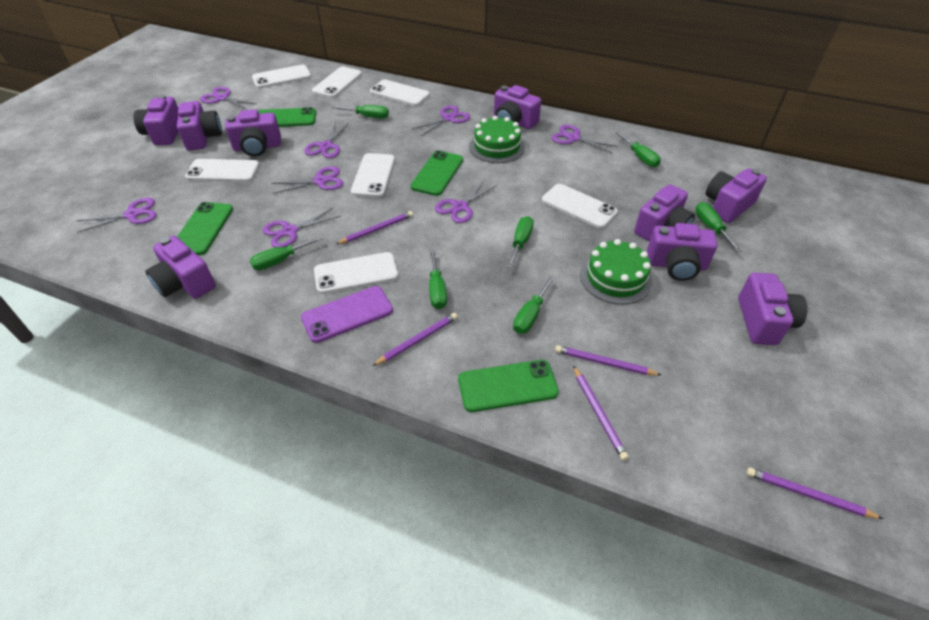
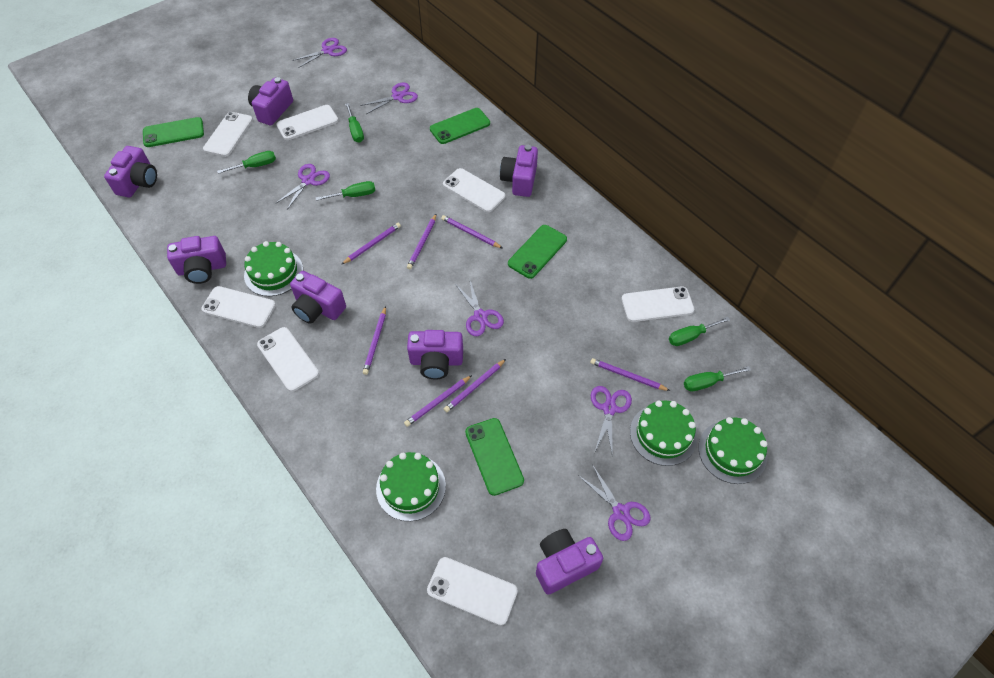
green cake: [469,116,525,163] [580,239,652,305] = 2 -> [244,241,303,296] [376,452,446,521] [630,401,697,466] [698,417,767,484] = 4
green screwdriver: [250,236,324,270] [332,105,389,119] [429,250,447,309] [507,216,534,268] [513,276,555,334] [616,132,661,167] [695,202,742,252] = 7 -> [217,151,276,174] [316,181,375,201] [345,103,364,143] [669,317,730,346] [684,366,751,391] = 5
purple camera: [133,95,178,145] [145,236,216,299] [177,101,222,151] [225,109,281,156] [494,85,541,129] [634,184,695,242] [647,223,717,281] [706,168,767,223] [738,273,808,345] = 9 -> [104,146,157,197] [167,236,226,284] [248,77,293,125] [290,271,346,324] [407,330,463,380] [500,145,538,197] [536,529,603,595] = 7
purple pencil: [336,211,413,244] [372,313,458,366] [555,345,661,376] [573,365,629,461] [746,467,883,519] = 5 -> [341,223,401,265] [363,306,386,375] [404,375,472,427] [407,214,436,269] [441,215,502,248] [444,359,506,412] [590,358,670,391] = 7
purple phone: [301,286,393,343] = 1 -> none = 0
purple scissors: [77,198,156,233] [200,87,256,110] [263,208,341,248] [271,167,343,194] [304,122,349,158] [413,106,470,136] [435,181,497,223] [552,125,618,153] = 8 -> [275,164,330,210] [292,38,347,68] [360,83,418,114] [455,278,504,336] [578,464,651,541] [591,386,632,457] = 6

